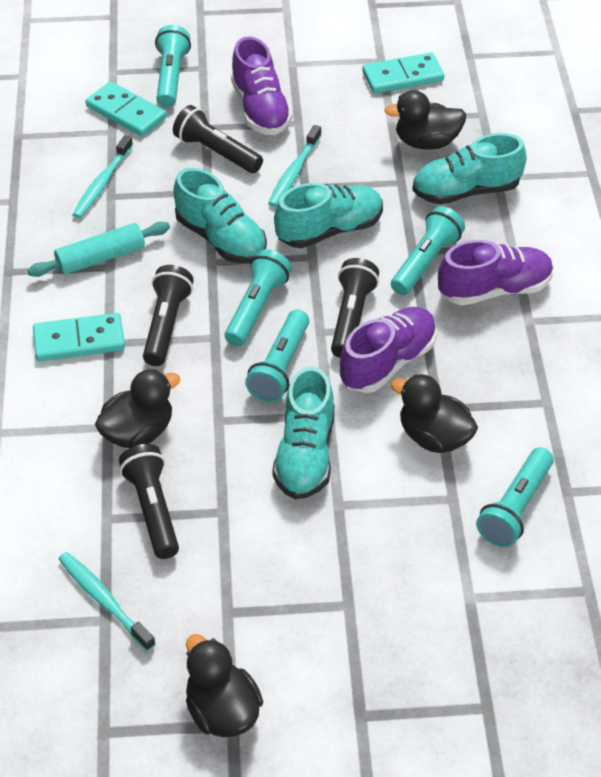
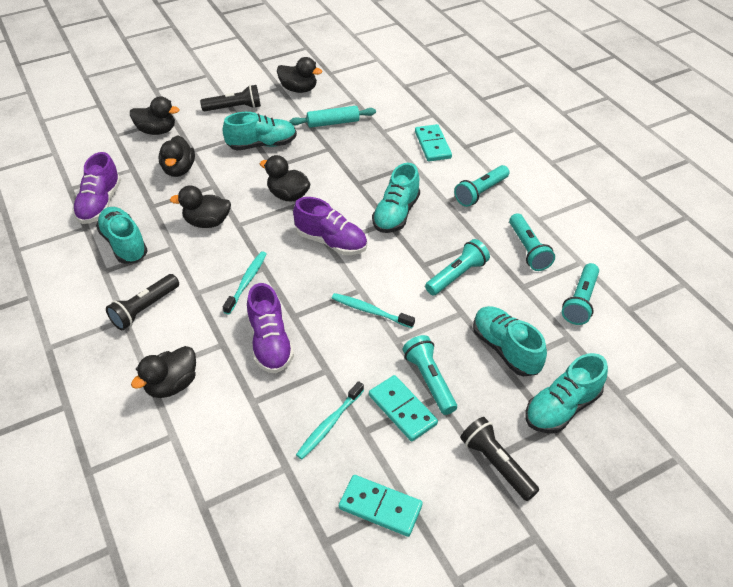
black duck: [95,369,180,448] [186,634,263,737] [384,90,466,150] [391,374,478,453] = 4 -> [130,96,180,135] [131,346,196,398] [158,135,195,177] [170,185,231,228] [260,155,310,202] [277,57,322,93] = 6
black flashlight: [119,444,179,559] [143,265,194,366] [173,105,263,173] [331,258,379,358] = 4 -> [106,274,179,330] [200,85,261,112] [460,417,539,501] = 3
turquoise shoe: [173,168,267,263] [272,366,334,499] [274,183,383,248] [412,133,527,204] = 4 -> [96,207,148,264] [223,112,297,150] [372,163,420,233] [473,306,547,376] [526,353,608,433] = 5

